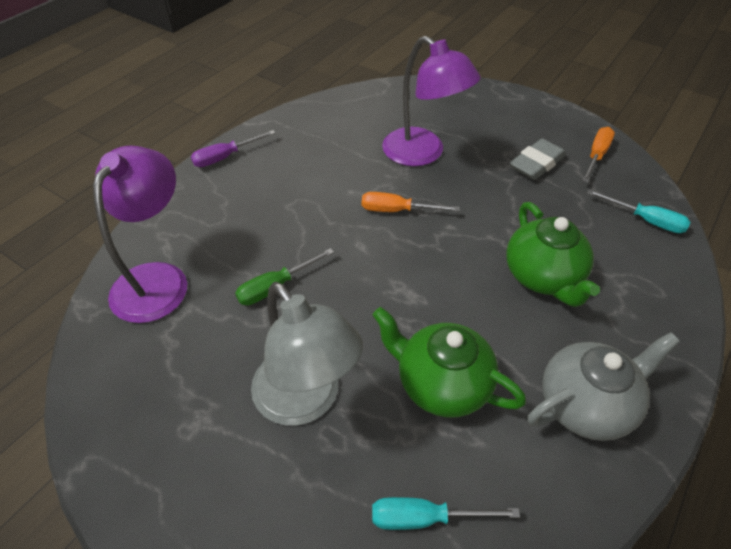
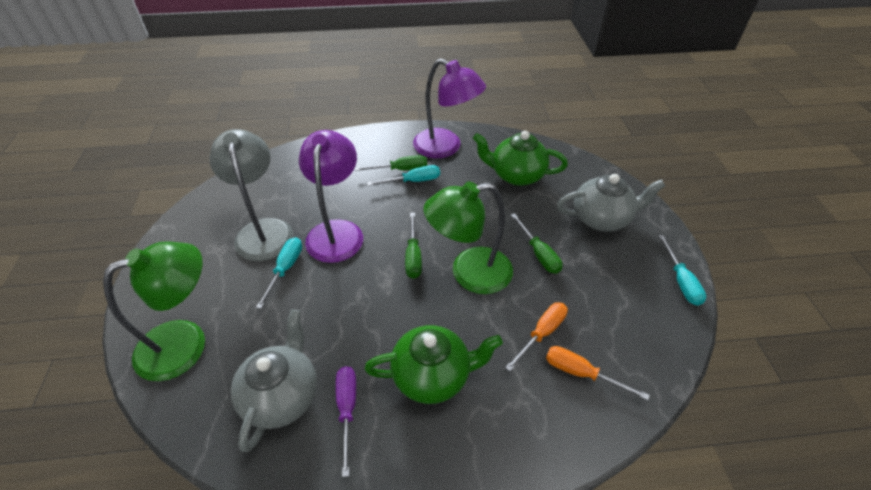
green lamp: none = 0 -> [103,242,205,381] [424,182,513,294] = 2
green screwdriver: [235,248,334,305] = 1 -> [355,155,427,171] [405,213,422,279] [511,213,562,274] = 3
grey eraser: [510,139,566,180] = 1 -> none = 0
grey teapot: [527,332,680,441] = 1 -> [231,309,317,452] [557,174,665,231] = 2
turquoise screwdriver: [372,497,520,530] [587,190,691,233] = 2 -> [256,237,302,309] [367,165,440,186] [659,235,706,306] = 3

